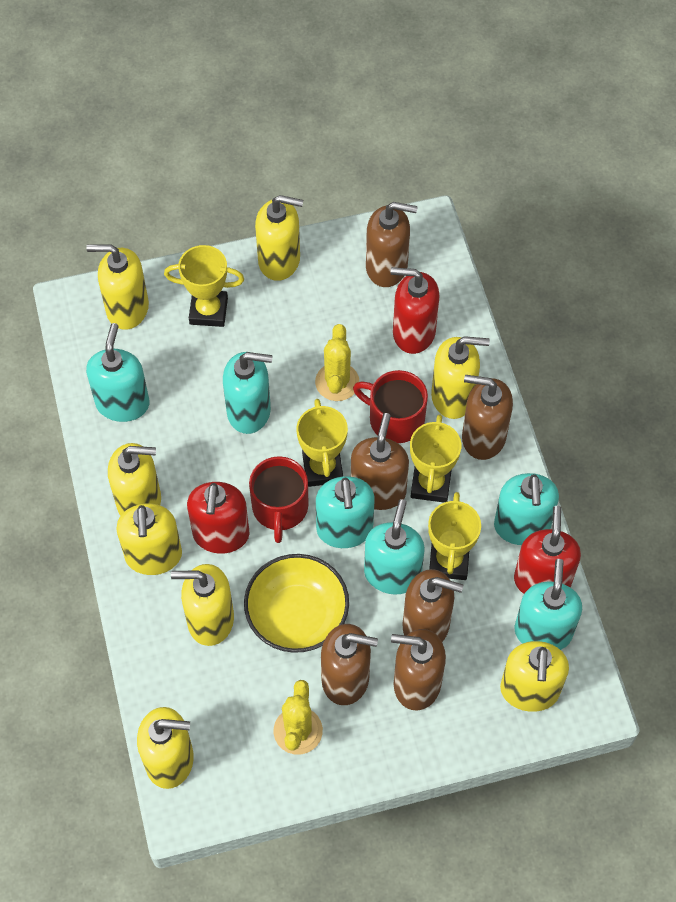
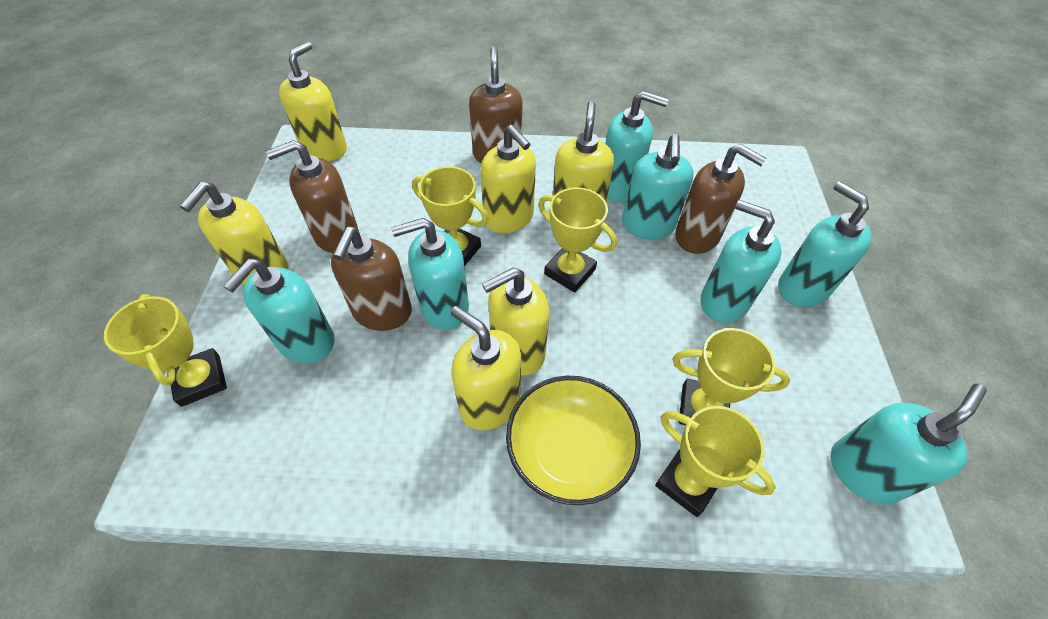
brown soap dispenser: [321,624,378,705] [351,413,409,510] [366,202,418,287] [391,629,446,710] [403,569,463,642] [462,375,513,460] = 6 -> [266,140,358,253] [331,227,412,331] [469,47,523,163] [675,144,767,254] = 4
red mug: [249,456,309,543] [353,370,428,443] = 2 -> none = 0
red soap dispenser: [187,482,249,554] [391,267,440,354] [514,506,581,594] = 3 -> none = 0
turquoise soap dispenser: [86,323,150,422] [223,352,273,434] [316,476,375,548] [364,499,425,594] [494,473,559,545] [514,559,582,650] = 6 -> [223,259,335,363] [391,218,469,330] [605,91,669,202] [622,134,694,240] [701,200,781,323] [778,181,872,307] [831,384,987,505] = 7
yellow cactus: [274,680,323,755] [315,324,359,401] = 2 -> none = 0
yellow soap dispenser: [86,244,149,330] [108,443,161,516] [116,503,182,575] [137,707,194,789] [171,564,234,646] [255,195,303,281] [431,336,490,419] [500,641,569,712] = 8 -> [180,182,289,285] [279,42,347,161] [451,306,521,430] [480,125,536,233] [482,268,550,376] [553,101,614,202] = 6
yellow trophy: [164,245,244,327] [296,399,348,487] [410,414,461,503] [428,492,481,580] = 4 -> [104,294,227,407] [412,166,489,266] [538,187,617,292] [655,406,776,517] [672,328,790,425] = 5

